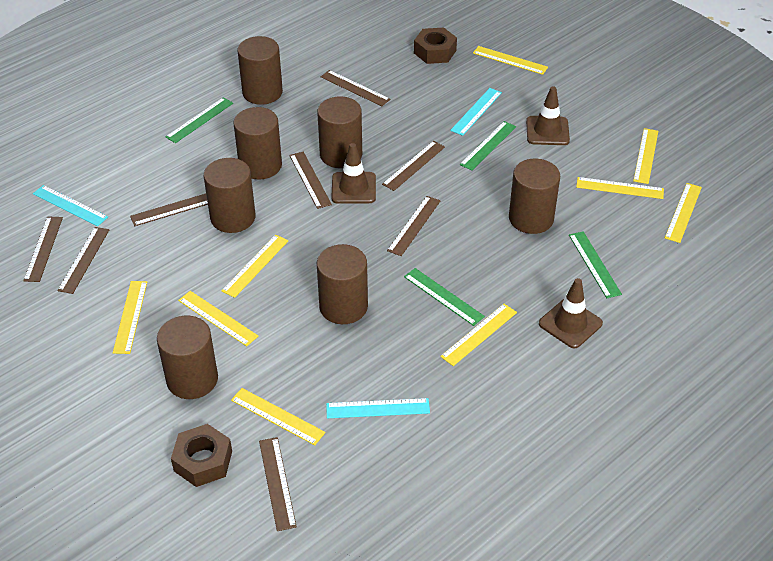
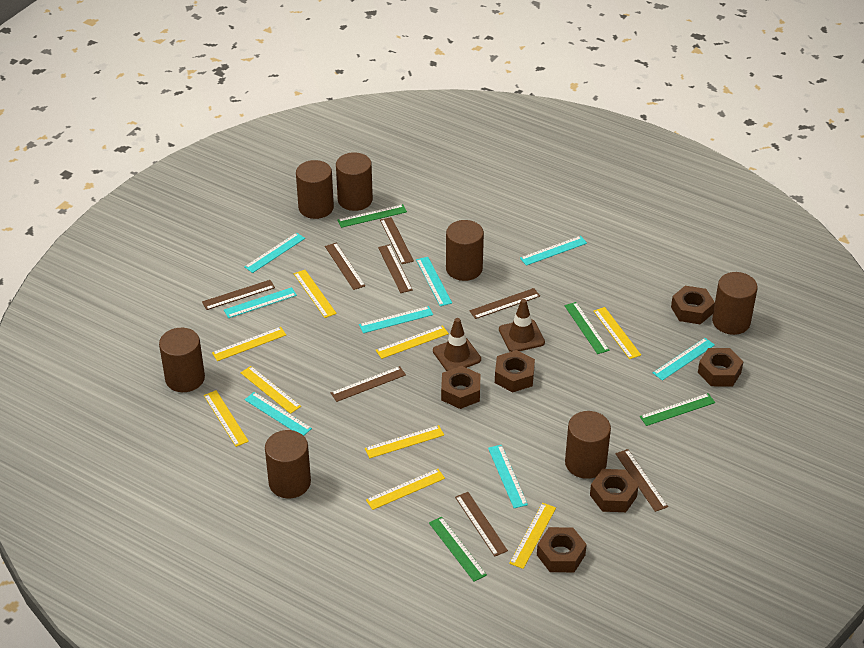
brown nut: [171,424,232,487] [414,27,457,64] = 2 -> [441,366,480,409] [495,350,535,392] [537,527,587,572] [590,469,639,512] [671,286,715,325] [698,348,744,386] = 6
brown traffic cone: [331,143,376,204] [526,87,570,145] [539,278,603,349] = 3 -> [433,318,481,371] [499,299,545,352] = 2
turquoise ruler: [33,185,108,226] [326,398,430,418] [450,88,502,136] = 3 -> [224,287,297,318] [244,233,305,273] [245,392,312,436] [359,306,433,333] [416,257,452,306] [488,445,528,508] [520,236,587,266] [653,338,715,381] = 8

